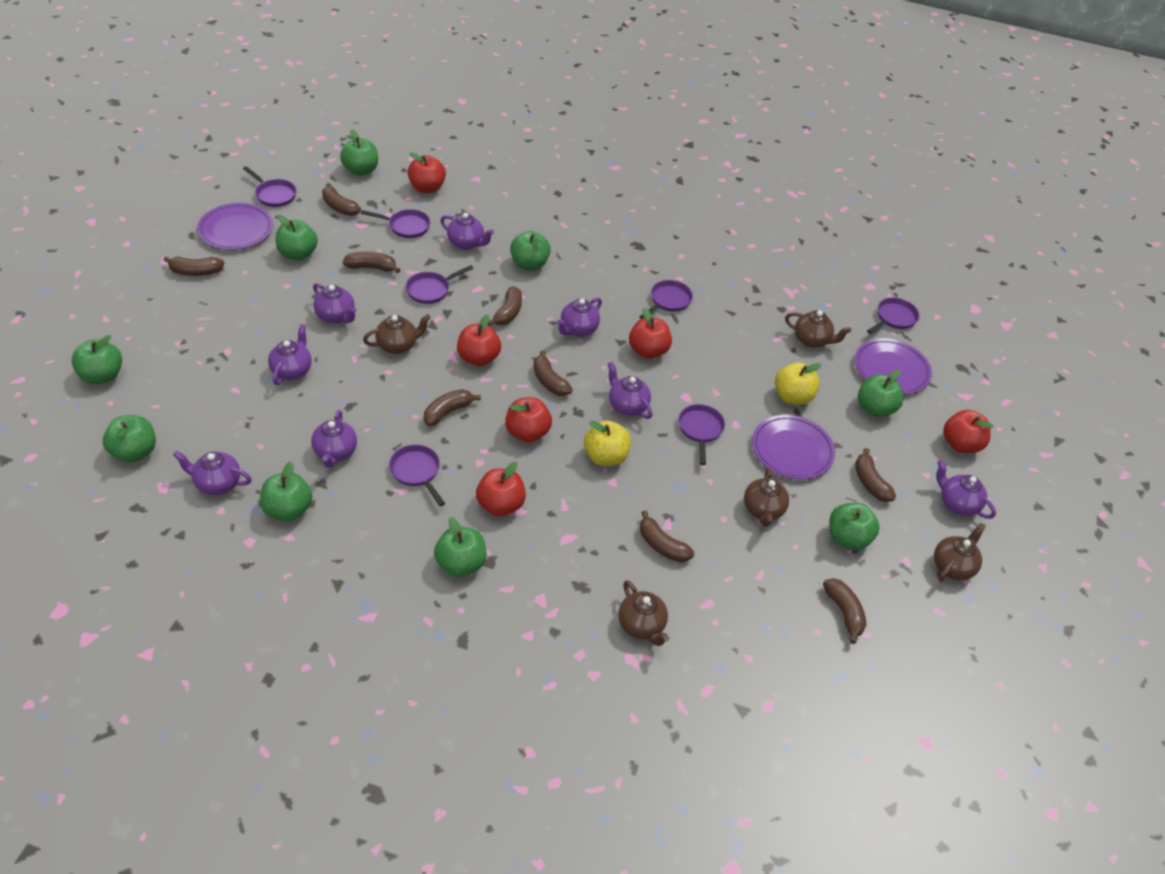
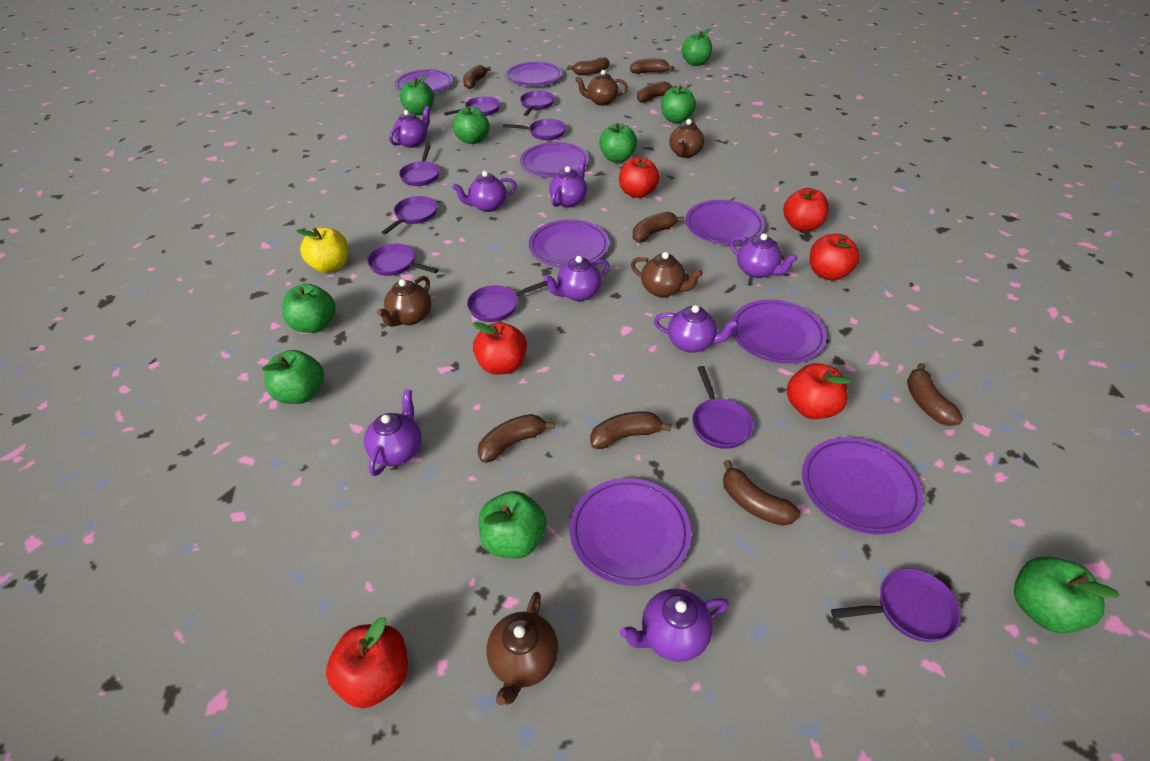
purple pan: [243,166,297,207] [361,209,430,238] [389,445,445,506] [405,265,474,304] [639,280,693,319] [678,404,725,465] [867,297,920,334] = 7 -> [367,244,438,276] [381,196,437,235] [399,144,439,186] [444,97,500,116] [467,281,548,322] [503,119,566,140] [520,91,555,116] [692,366,754,449] [831,568,961,642] = 9
purple plate: [197,203,273,250] [752,415,835,480] [854,338,932,395] = 3 -> [395,69,453,93] [506,62,562,86] [520,142,589,177] [529,219,609,267] [570,478,691,586] [685,200,765,245] [731,299,827,364] [802,437,923,535] = 8
yellow apple: [584,421,631,466] [775,362,822,405] = 2 -> [296,228,348,273] = 1

